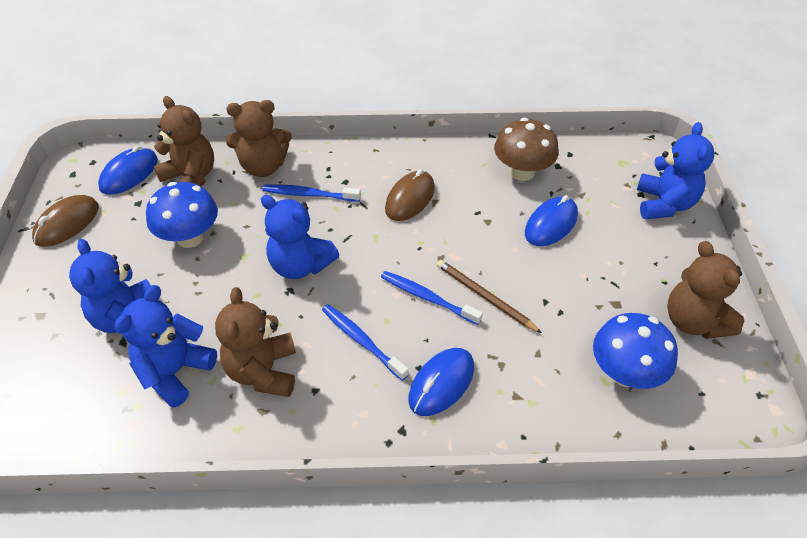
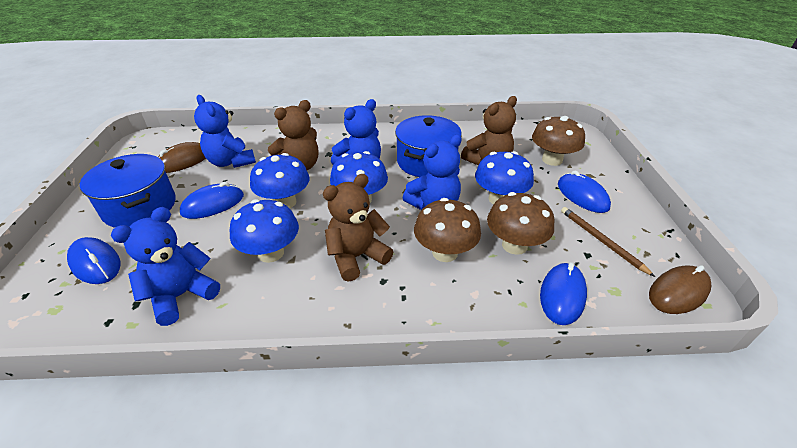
blue mouse: [98,145,158,195] [408,348,474,416] [525,195,578,246] = 3 -> [67,237,120,284] [180,182,244,219] [540,262,587,325] [558,170,611,213] = 4
blue mushroom: [146,182,218,248] [593,313,678,389] = 2 -> [229,199,299,263] [250,153,310,208] [330,151,388,203] [475,151,534,204] = 4
blue pot: none = 0 -> [80,154,176,228] [395,115,462,177] = 2
blue toothbrush: [262,184,361,202] [322,304,409,381] [381,271,483,325] = 3 -> none = 0
brown mushroom: [494,118,559,181] = 1 -> [414,198,481,262] [487,192,554,255] [532,116,585,166] = 3
brown teddy bear: [153,96,214,187] [215,287,296,397] [226,100,292,177] [667,241,744,339] = 4 -> [268,100,318,170] [323,174,393,282] [461,96,517,165] = 3

